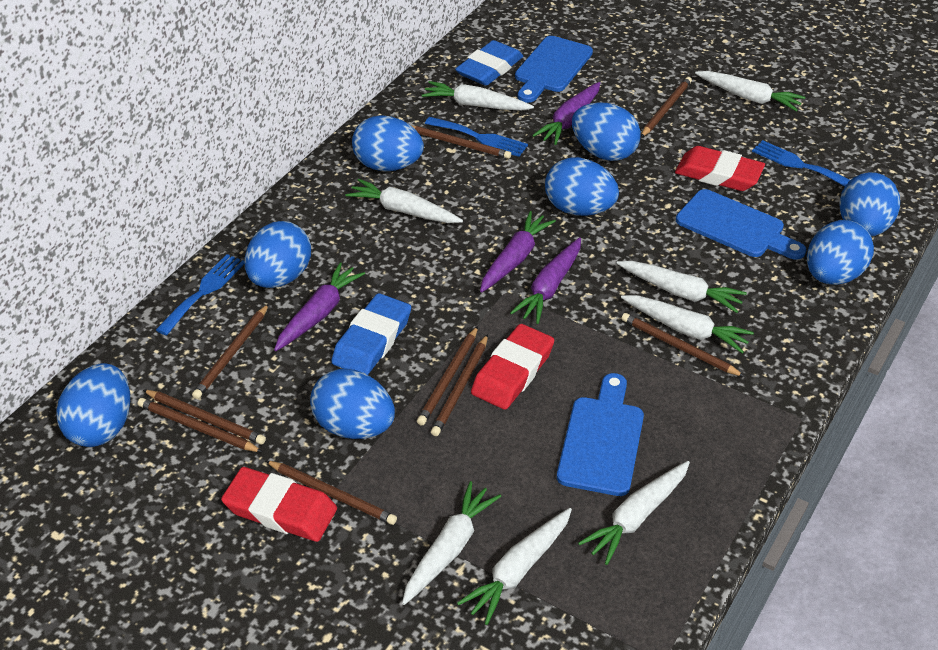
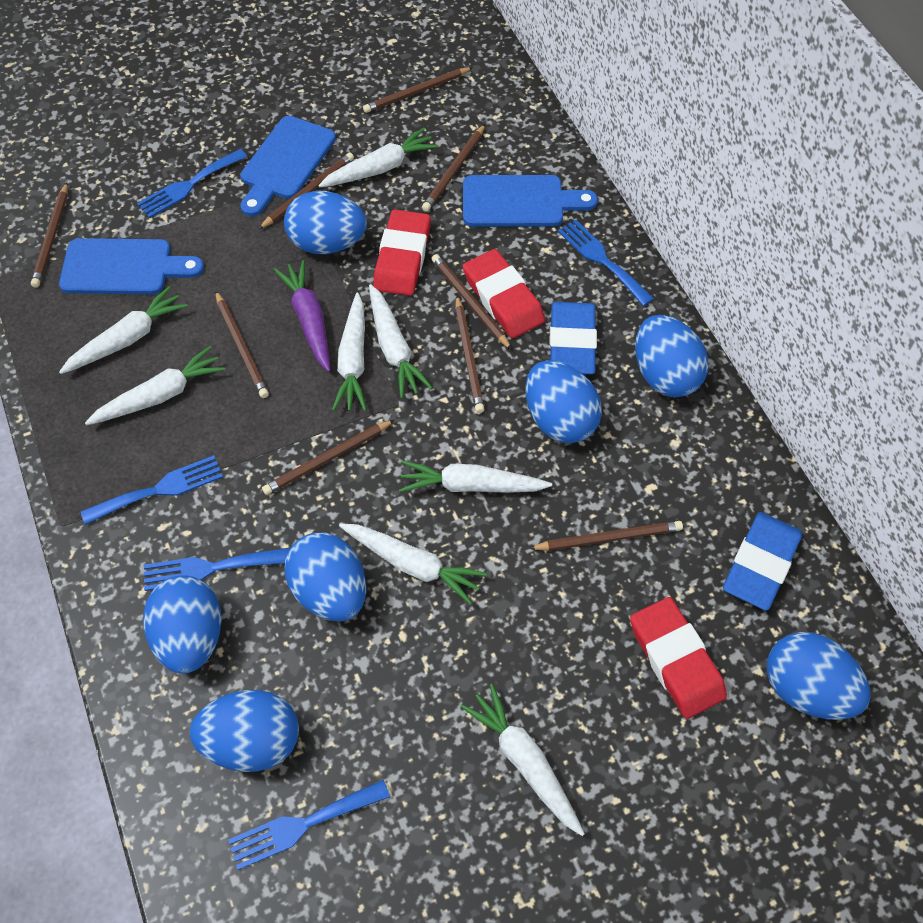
blue egg: [56,363,130,447] [245,221,311,288] [310,369,395,439] [352,115,424,171] [545,157,619,216] [572,102,641,161] [807,220,874,285] [839,172,900,236] = 8 -> [143,575,222,674] [190,690,299,772] [284,191,367,254] [285,533,366,621] [525,360,602,443] [635,315,708,397] [767,632,871,720] = 7
blue fork: [156,254,245,335] [425,117,528,157] [752,140,850,187] = 3 -> [81,455,223,525] [137,149,247,218] [144,548,289,591] [228,780,390,870] [558,219,654,306] = 5
purple carrot: [274,262,365,351] [480,211,556,293] [510,237,581,324] [532,82,600,145] = 4 -> [274,260,330,372] = 1

